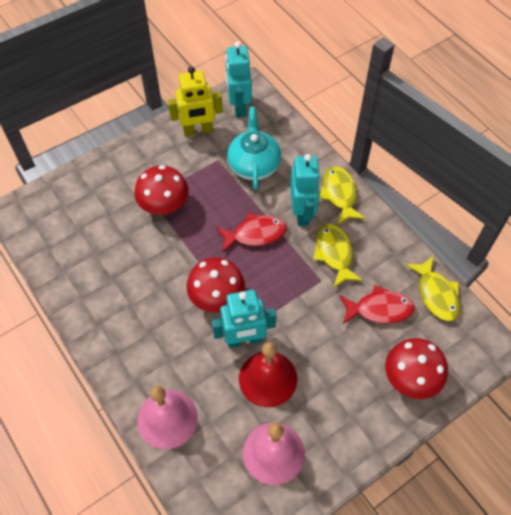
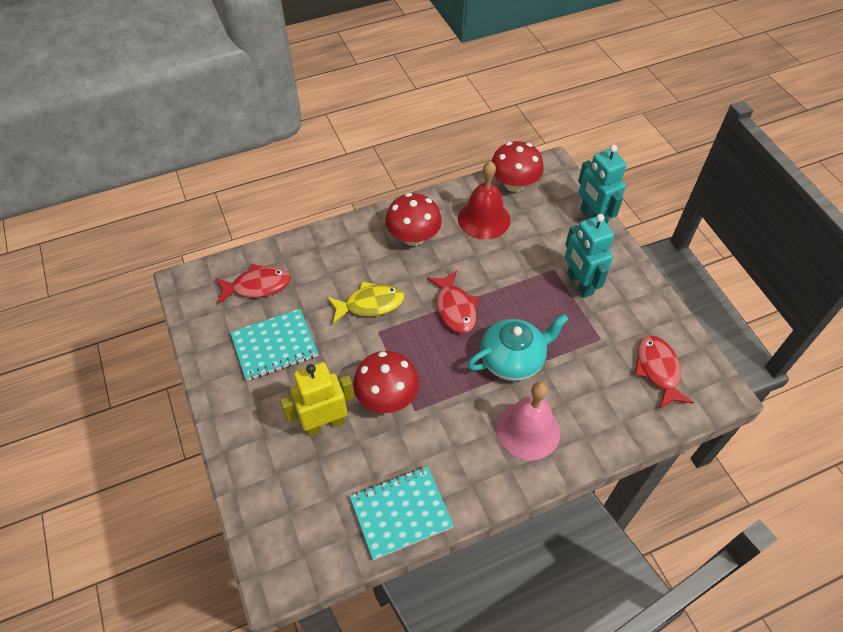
pink bell: [137,386,198,449] [243,423,305,485] = 2 -> [496,382,560,460] = 1
red fish: [216,213,287,253] [340,285,415,324] = 2 -> [215,264,291,304] [427,270,479,333] [634,336,694,409] = 3
turquoise notebook: none = 0 -> [230,309,318,381] [350,466,454,560] = 2
turquoise robot: [212,290,276,348] [226,41,252,118] [290,154,320,226] = 3 -> [565,214,614,298] [578,145,627,224] = 2
yellow fish: [313,224,363,288] [319,167,365,224] [406,256,460,321] = 3 -> [327,282,404,324] = 1

